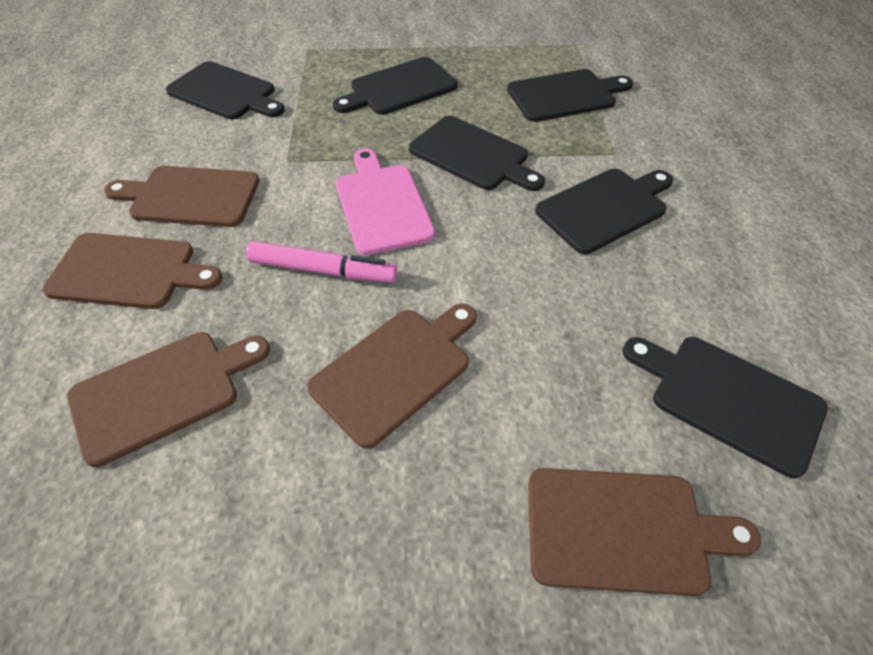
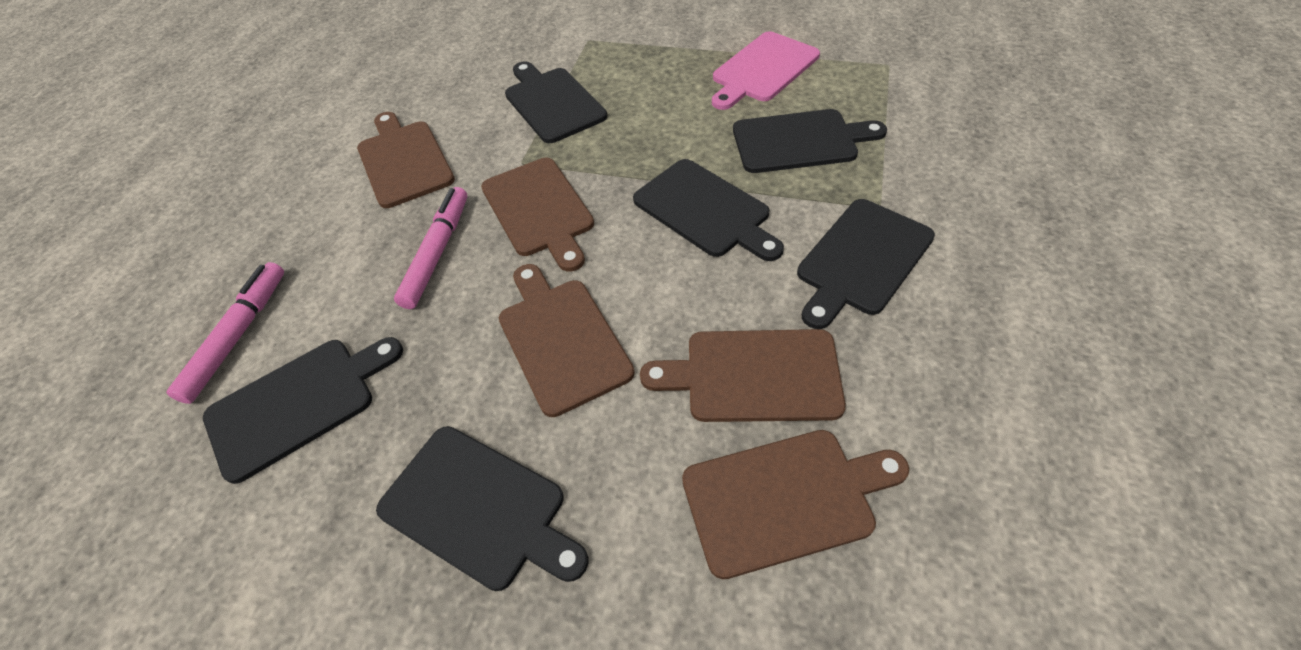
pink marker: [246,241,398,283] = 1 -> [166,262,284,404] [394,187,468,309] = 2

